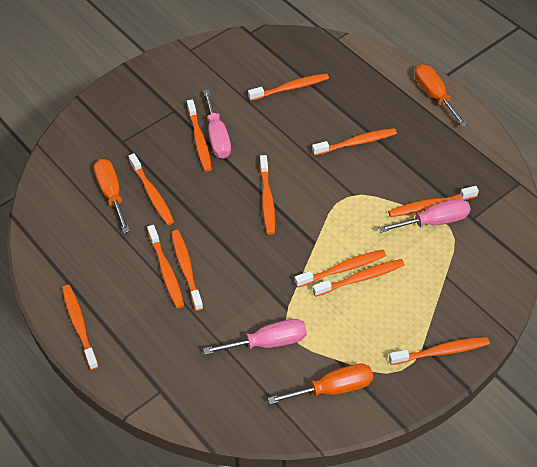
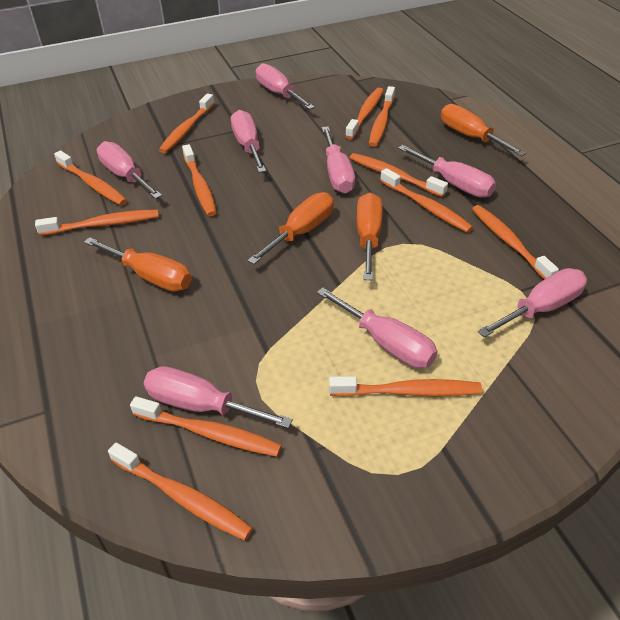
orange screwdriver: [94,159,130,233] [268,363,373,405] [415,64,468,127] = 3 -> [84,237,192,292] [247,192,334,265] [357,193,382,280] [441,104,527,156] = 4
pink screwdriver: [203,90,231,158] [203,319,307,355] [378,199,471,233] = 3 -> [97,141,162,199] [144,366,293,428] [231,110,266,173] [256,63,315,110] [317,287,437,368] [322,126,355,193] [398,145,496,198] [477,268,587,338] = 8

